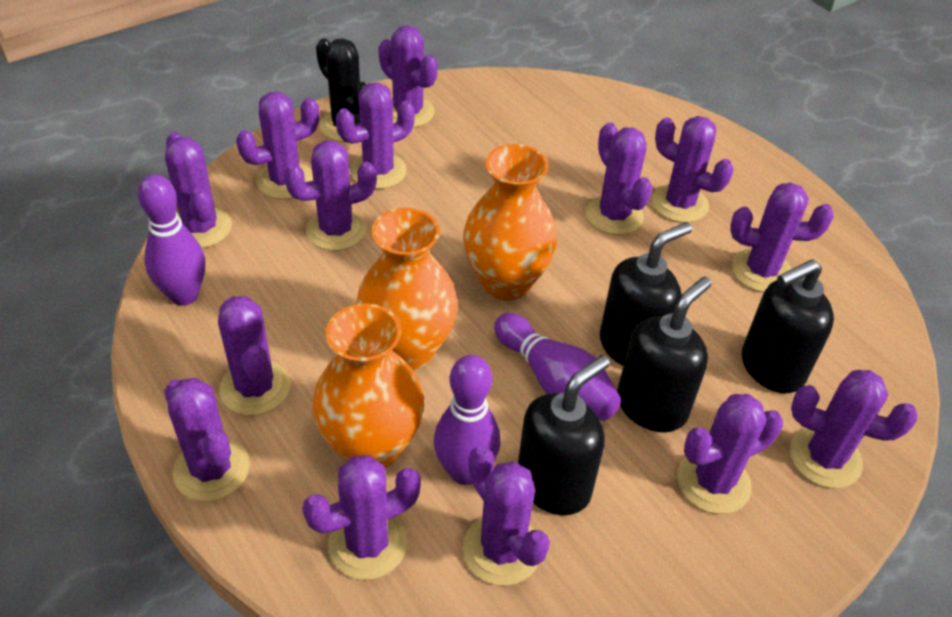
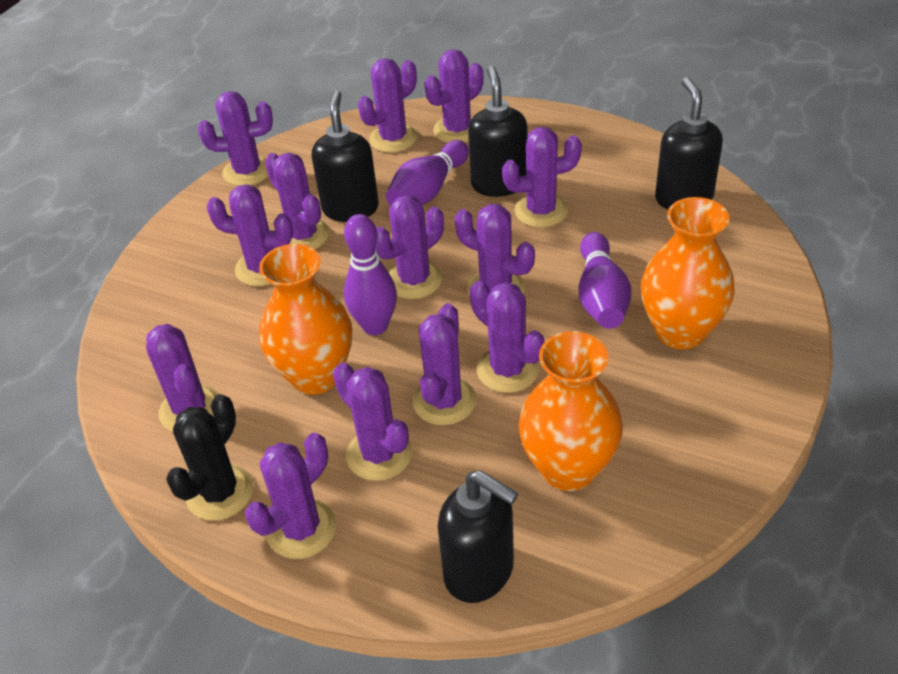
purple cactus: [164,378,250,501] [165,132,232,248] [218,296,291,416] [236,92,319,200] [284,140,377,251] [302,455,421,580] [335,82,415,189] [378,25,438,128] [463,446,550,586] [586,122,652,235] [652,116,734,223] [677,394,783,514] [730,182,834,292] [790,370,918,488] = 14 -> [146,324,219,432] [198,91,273,186] [207,184,293,286] [245,433,336,559] [265,153,330,249] [333,363,412,481] [358,58,418,153] [375,195,444,299] [412,303,476,425] [424,49,483,143] [454,204,535,296] [470,281,544,393] [502,127,582,228] = 13

